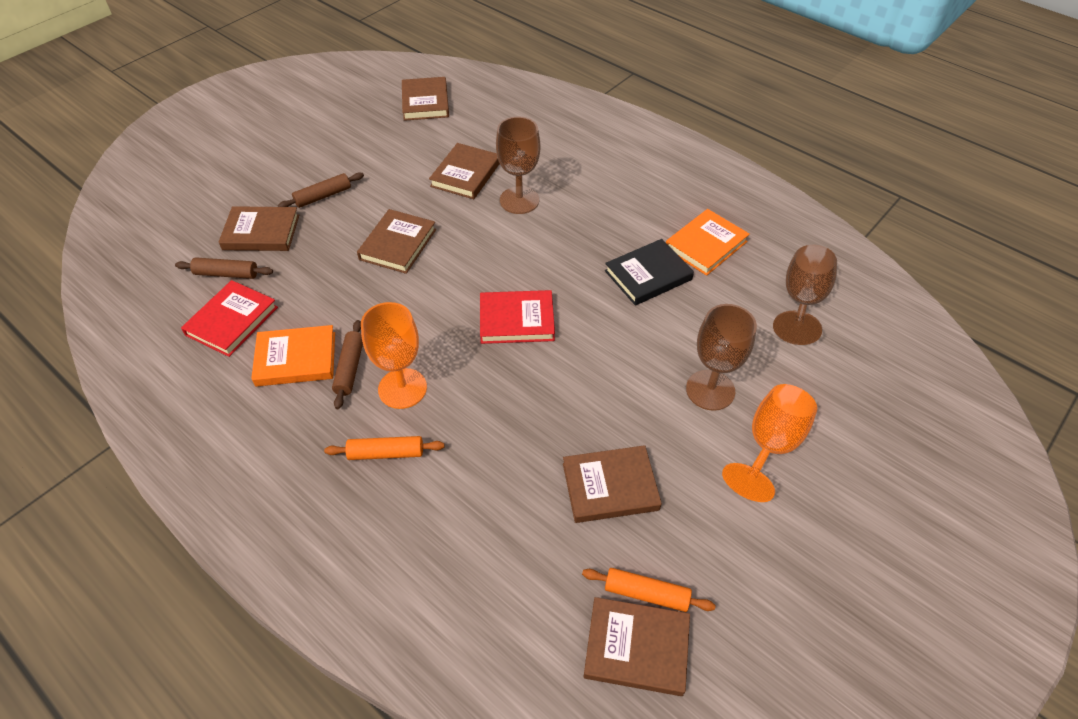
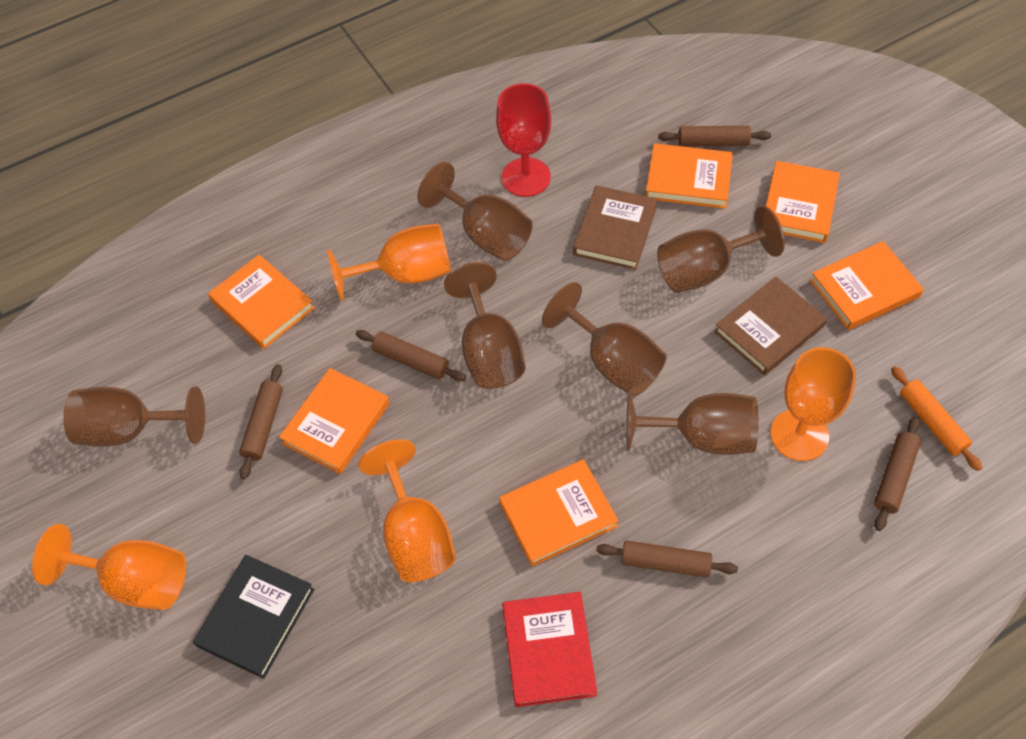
brown book: [219,206,299,251] [357,209,436,274] [402,77,449,121] [429,143,500,199] [563,445,662,523] [583,597,690,696] = 6 -> [573,185,657,270] [714,277,827,375] = 2
brown goblet: [496,117,540,214] [686,304,757,411] [773,245,837,345] = 3 -> [63,386,205,447] [418,162,533,261] [444,262,526,389] [542,282,667,396] [626,392,758,455] [657,206,785,293] = 6
brown rolling pin: [175,257,273,279] [278,172,364,208] [332,320,363,409] = 3 -> [239,364,283,479] [356,330,466,381] [596,540,738,578] [658,126,771,146] [874,416,921,531] = 5
orange book: [251,325,335,387] [666,209,750,276] = 2 -> [208,255,315,349] [279,368,390,474] [499,459,618,566] [646,143,733,209] [766,161,840,243] [810,241,924,330] = 6
orange goblet: [361,302,427,409] [722,384,817,502] = 2 -> [32,524,186,610] [327,224,451,301] [358,439,456,582] [770,347,856,461] = 4
orange rolling pin: [324,436,444,460] [582,568,716,612] = 2 -> [891,366,982,471] = 1
red book: [181,280,278,357] [480,290,555,344] = 2 -> [502,592,597,707] = 1
red goblet: none = 0 -> [496,83,551,197] = 1

